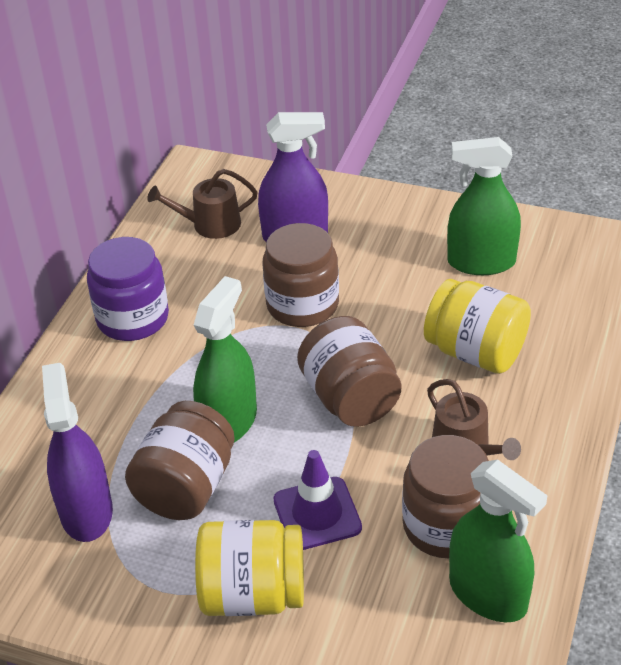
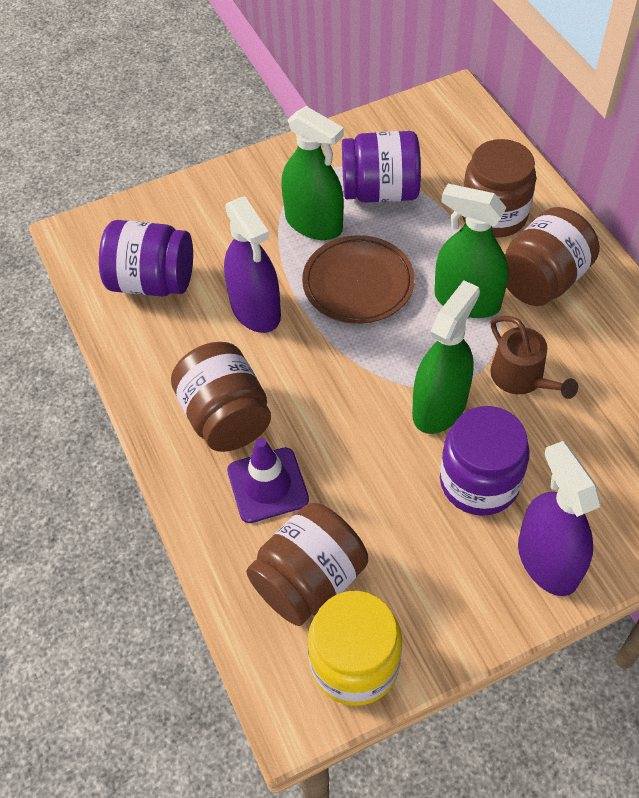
brown plate: none = 0 -> [302,235,415,324] = 1
brown watering can: [147,169,258,239] [427,379,521,460] = 2 -> [490,316,578,399] = 1
purple jar: [87,237,169,341] = 1 -> [99,220,193,296] [342,131,421,203] [440,406,530,516] = 3
yellow jar: [195,520,304,616] [424,279,531,374] = 2 -> [308,591,402,706] = 1

